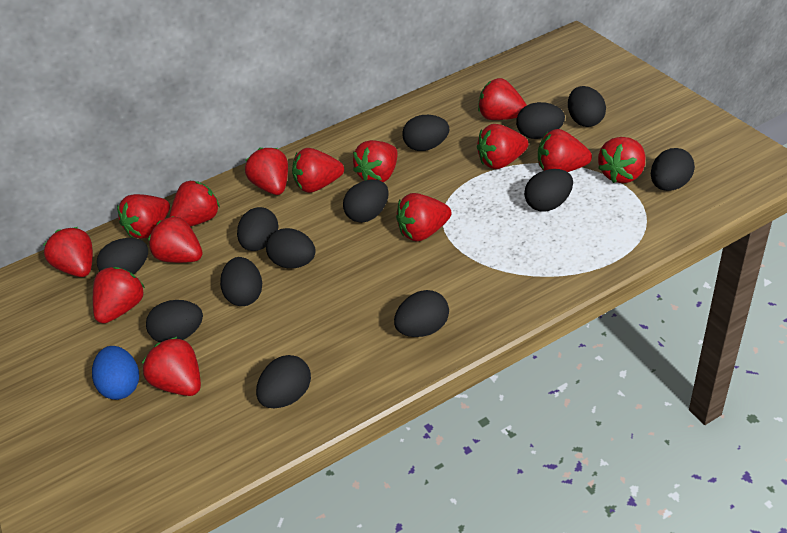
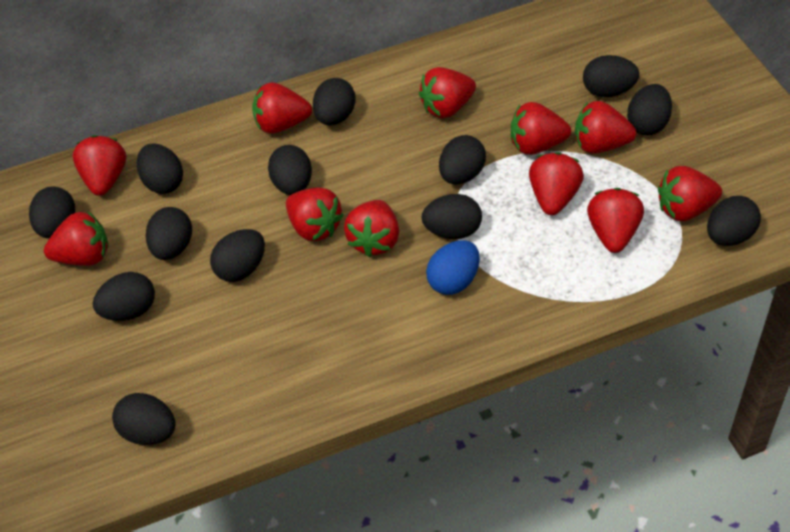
red strawberry: [44,227,93,277] [93,267,145,324] [117,194,170,239] [142,337,201,396] [148,216,203,263] [169,181,220,227] [245,148,288,195] [292,148,344,193] [353,140,398,182] [396,193,451,242] [477,124,528,169] [478,78,527,120] [538,129,592,172] [598,137,645,183] = 14 -> [44,212,109,266] [73,135,126,196] [252,82,312,134] [286,187,344,241] [344,200,399,257] [419,67,476,118] [511,102,571,155] [529,152,584,215] [575,101,636,154] [587,188,644,253] [658,166,722,221] = 11

